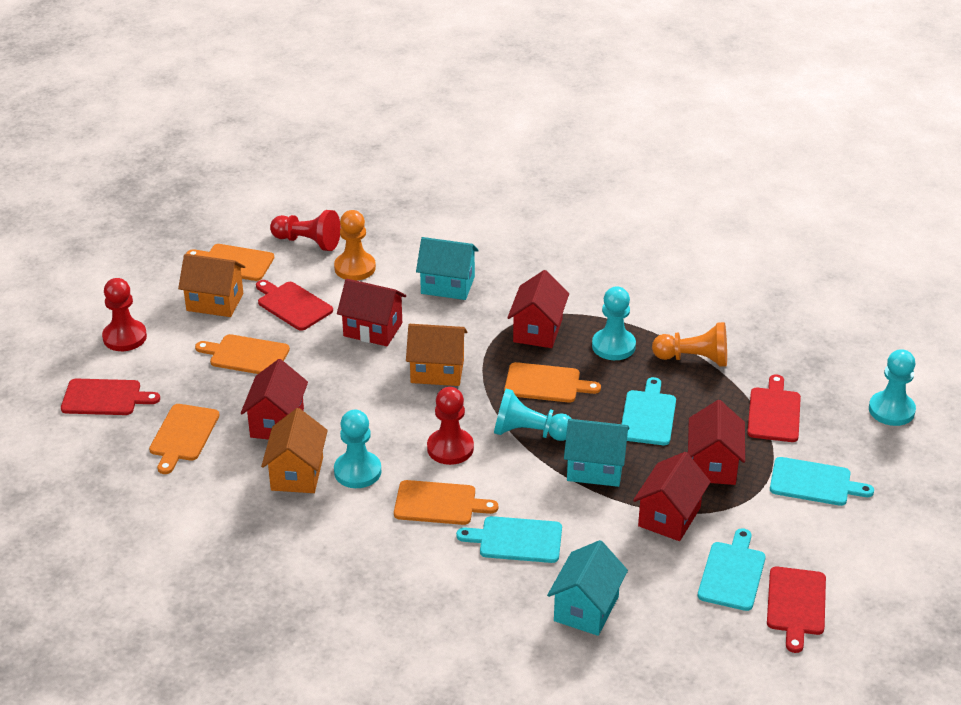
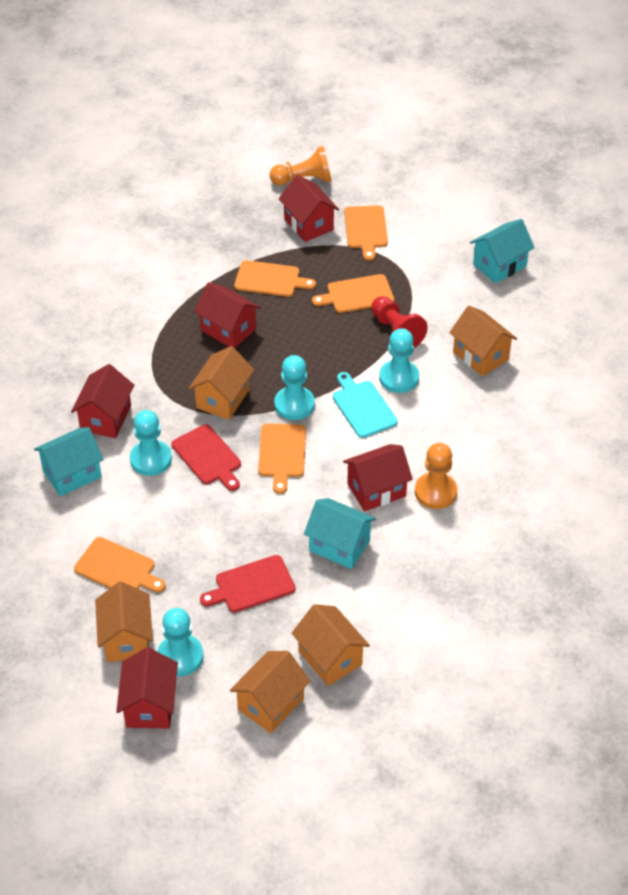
orange house: [178,254,245,317] [261,408,328,493] [406,324,467,386] = 3 -> [95,582,153,662] [189,346,254,420] [230,651,310,733] [292,604,370,686] [449,306,517,376] = 5
red cutting board: [61,379,160,415] [256,280,333,331] [747,374,801,442] [767,566,826,653] = 4 -> [171,424,241,491] [200,555,296,613] = 2
red pawn: [102,278,147,351] [270,210,341,251] [427,387,474,465] = 3 -> [371,296,428,348] = 1
turquoise cutting board: [456,516,562,563] [622,377,676,445] [698,528,766,611] [770,457,874,506] = 4 -> [333,372,398,438] = 1

